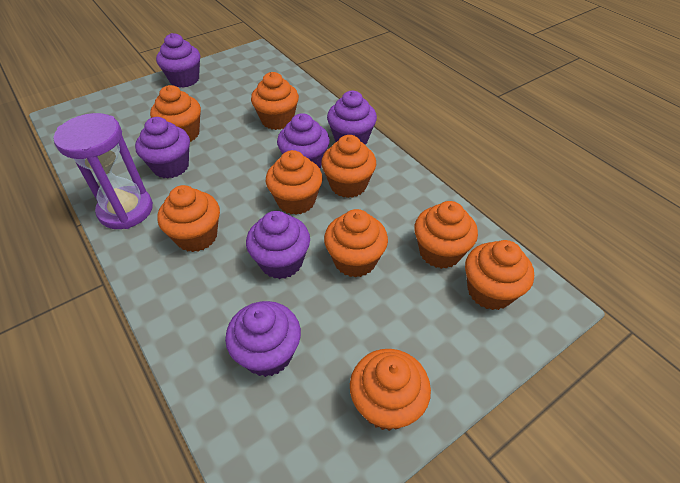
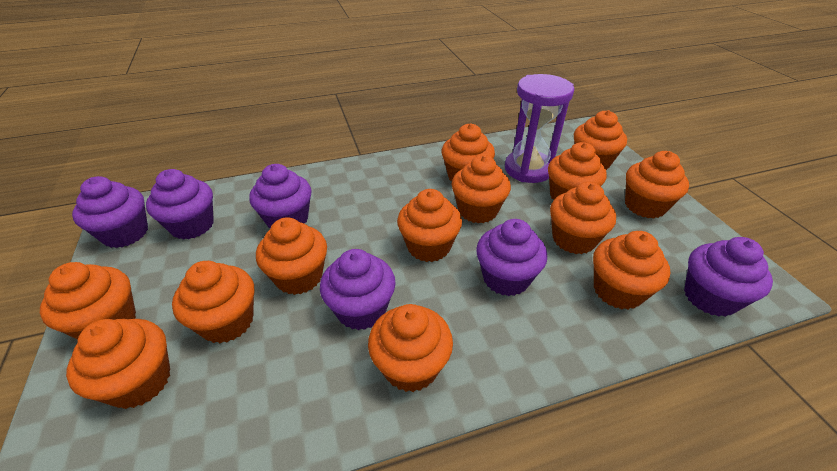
orange cupcake: [150,85,201,142] [157,185,220,252] [251,72,299,130] [266,150,323,215] [321,135,376,198] [324,209,388,278] [350,349,431,431] [414,201,478,269] [465,240,534,310] = 9 -> [40,262,136,340] [66,319,170,409] [172,261,254,343] [256,217,327,295] [368,304,453,392] [397,189,462,262] [442,123,495,181] [451,155,511,223] [548,142,607,200] [550,182,616,254] [574,110,627,170] [593,231,671,310] [625,151,689,218] = 13

